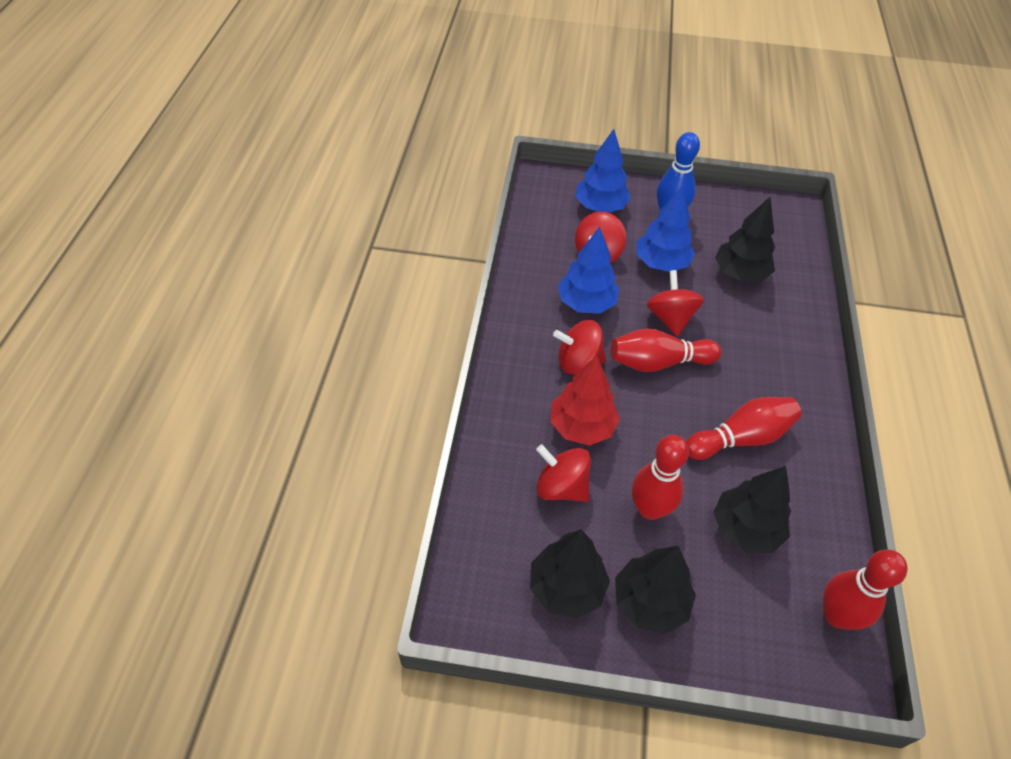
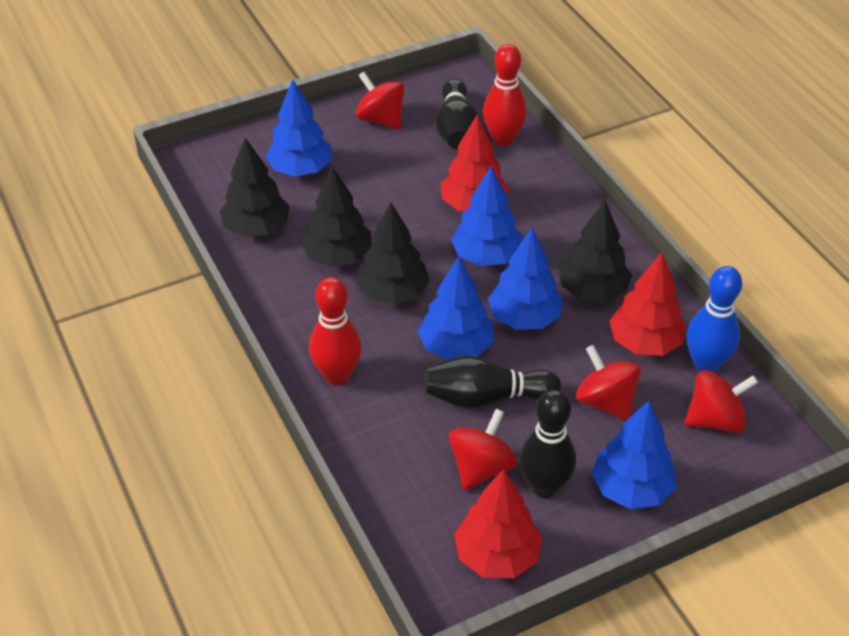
black bowling pin: none = 0 -> [424,355,561,408] [435,78,477,150] [519,389,576,498] = 3
blue tree: [558,227,619,314] [575,129,631,213] [637,186,695,272] = 3 -> [265,79,332,177] [418,256,494,360] [451,166,522,266] [488,228,562,330] [592,401,677,509] = 5
red bowling pin: [611,328,721,372] [632,435,689,520] [686,397,802,460] [823,549,908,630] = 4 -> [309,277,362,385] [483,44,527,146] = 2
red tree: [550,355,620,446] = 1 -> [441,115,509,211] [454,469,542,578] [609,252,686,356] = 3

